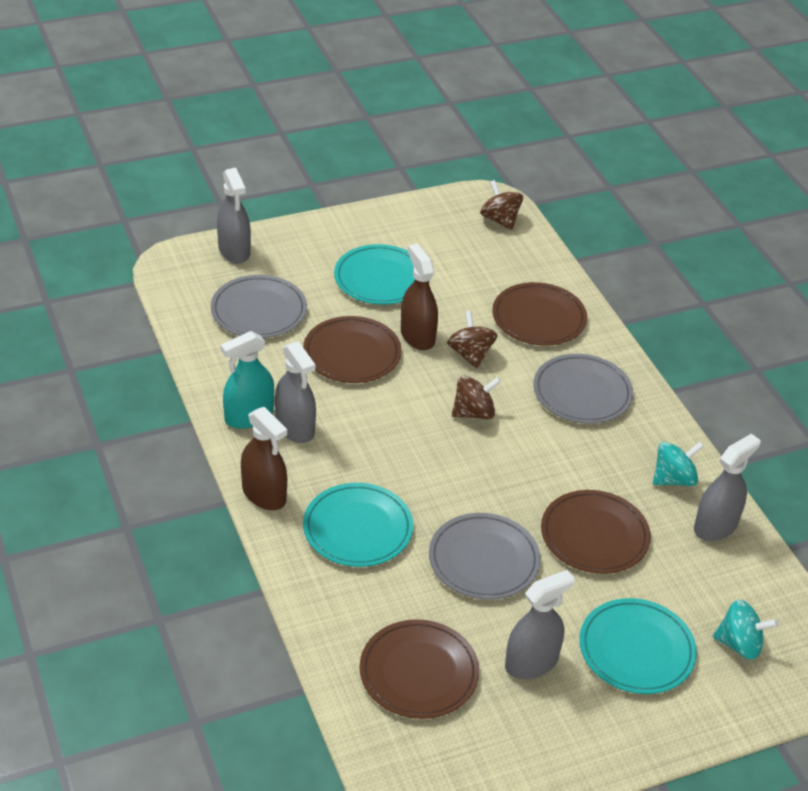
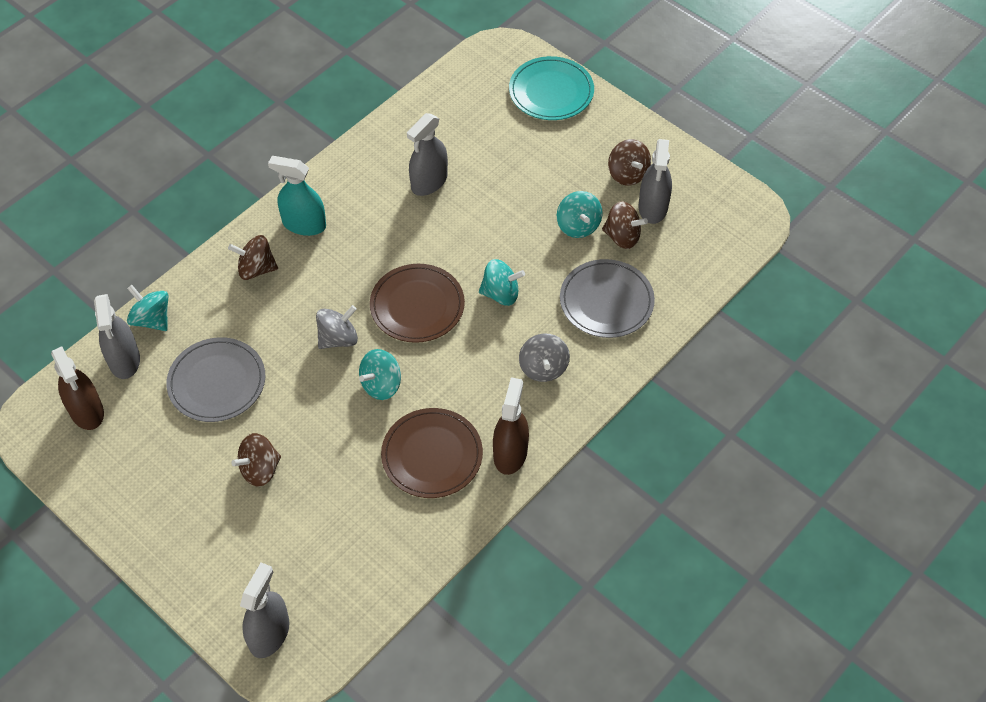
brown plate: [303,316,402,383] [359,619,479,719] [492,282,587,346] [541,490,651,574] = 4 -> [370,264,465,343] [381,408,483,498] = 2
brown spinning top: [447,311,498,369] [452,375,501,419] [480,180,523,230] = 3 -> [228,235,278,280] [231,433,281,487] [602,201,648,249] [608,139,651,186] = 4
grey plate: [211,275,307,338] [429,513,541,600] [533,354,633,424] = 3 -> [166,337,265,422] [560,259,655,338] = 2
grey spinning top: none = 0 -> [316,305,358,349] [519,334,570,382] = 2
turquoise plate: [303,483,413,567] [334,244,415,305] [579,598,697,694] = 3 -> [509,56,594,120] = 1
turquoise spinning top: [653,442,704,486] [713,599,778,660] = 2 -> [127,285,168,331] [359,349,401,400] [479,259,525,306] [557,191,603,238] = 4

